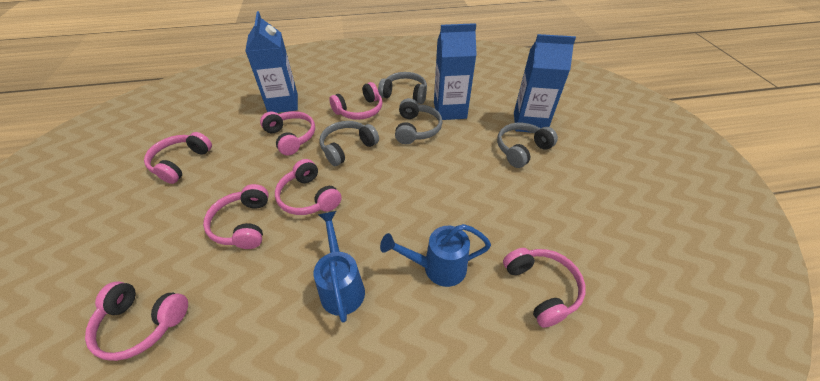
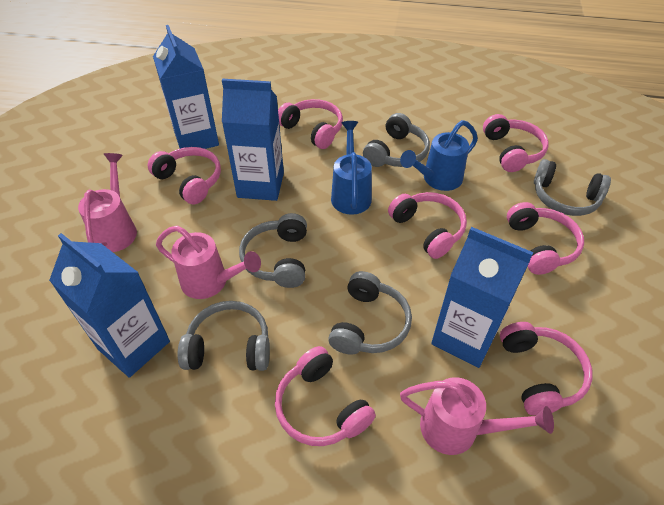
blue carton: [245,11,298,113] [434,23,477,120] [514,34,576,133] = 3 -> [49,233,170,378] [153,25,219,149] [222,79,284,201] [431,227,533,368] = 4
grey headphones: [320,121,379,166] [378,72,427,104] [395,98,443,144] [497,123,558,168] = 4 -> [177,301,270,371] [239,213,307,288] [328,271,412,355] [363,113,430,167] [534,159,611,216] = 5
pink watering can: none = 0 -> [78,153,137,252] [156,225,261,299] [400,377,554,455] = 3

